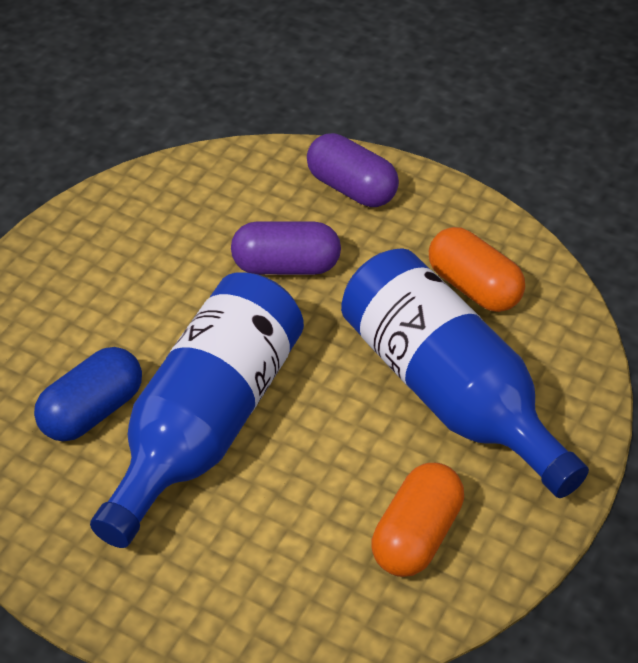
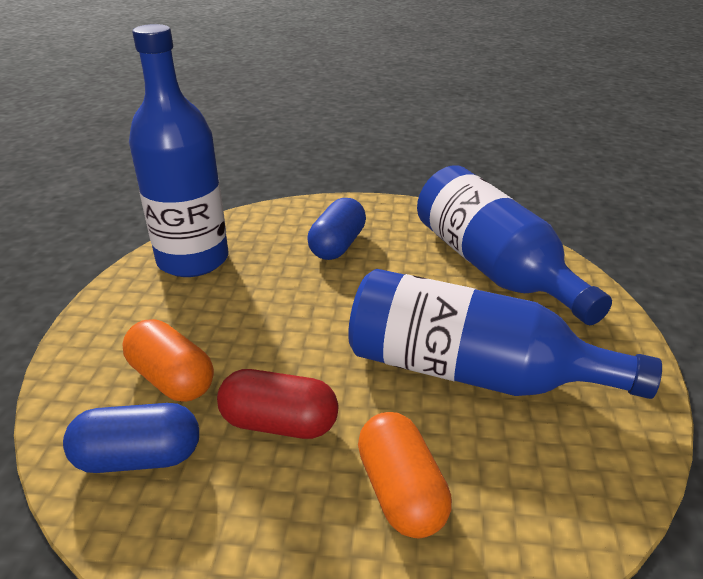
blue bottle: [90,272,304,548] [341,248,589,498] = 2 -> [129,24,229,277] [348,269,662,399] [417,165,612,325] = 3
blue capsule: [34,347,142,441] = 1 -> [63,403,199,473] [308,198,366,260] = 2
purple capsule: [231,221,341,275] [307,133,399,207] = 2 -> none = 0
red capsule: none = 0 -> [217,369,338,439] = 1

